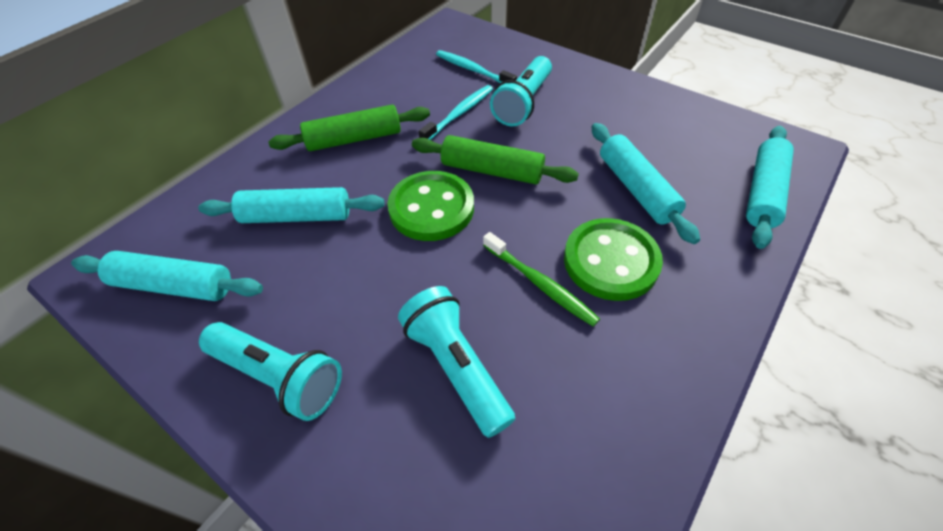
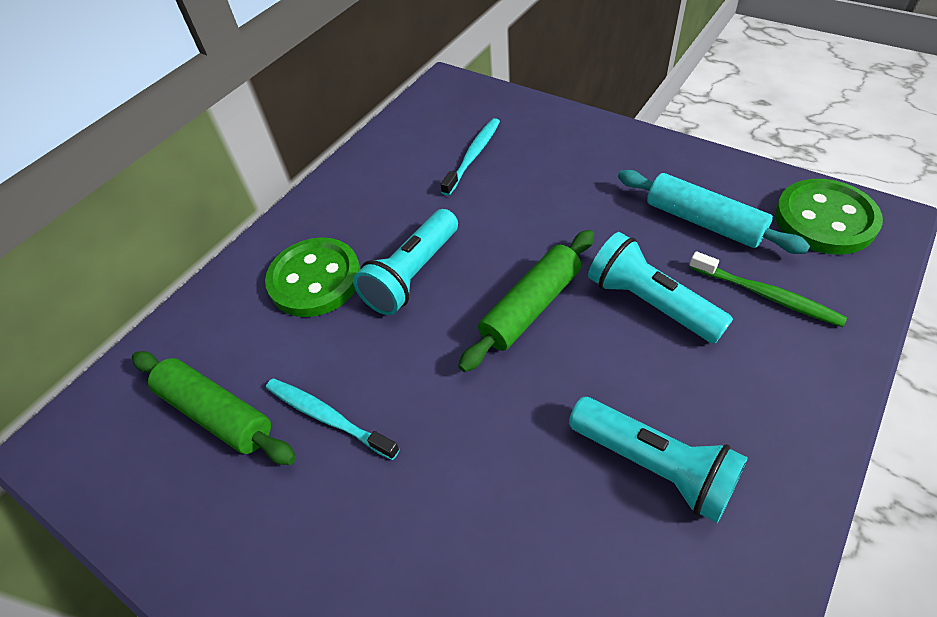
turquoise rolling pin: [71,251,263,301] [198,187,385,223] [592,123,700,244] [746,126,794,249] = 4 -> [618,170,810,254] = 1

